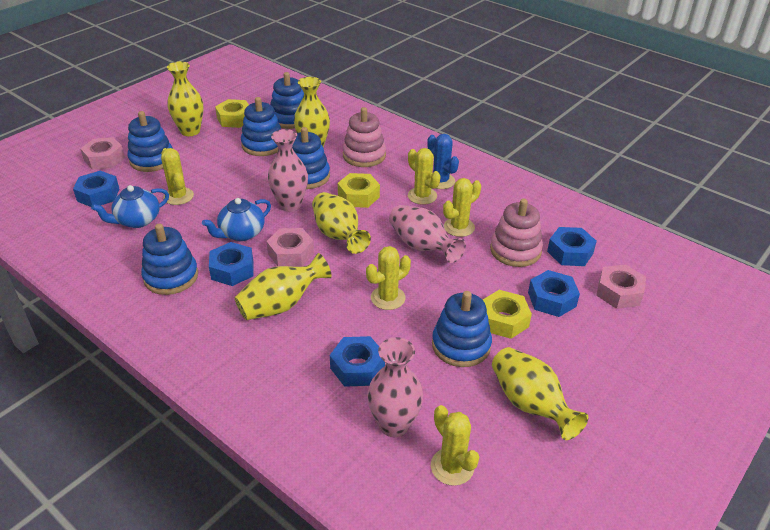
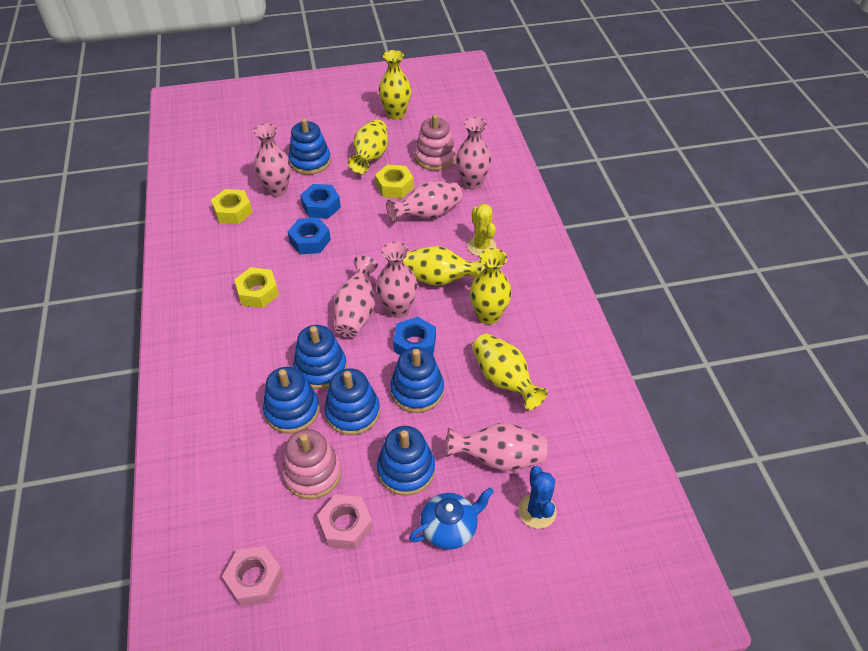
blue nut: [73,171,119,207] [209,242,253,286] [330,336,385,387] [528,270,580,317] [547,227,597,266] = 5 -> [288,218,331,254] [300,184,341,219] [393,317,436,355] = 3
blue teapot: [91,185,169,228] [202,198,271,241] = 2 -> [409,487,494,550] = 1
pink nut: [81,137,125,170] [266,228,314,267] [596,264,646,309] = 3 -> [222,546,283,606] [317,494,373,550] = 2
pink vase: [268,129,308,212] [367,337,423,437] [389,205,466,263] = 3 -> [254,124,291,196] [334,256,378,338] [376,242,418,318] [386,181,463,222] [446,423,547,471] [456,117,491,190] = 6
yellow cactus: [161,148,194,205] [366,246,411,310] [408,148,441,205] [431,405,479,486] [443,178,481,237] = 5 -> [467,204,496,256] = 1

